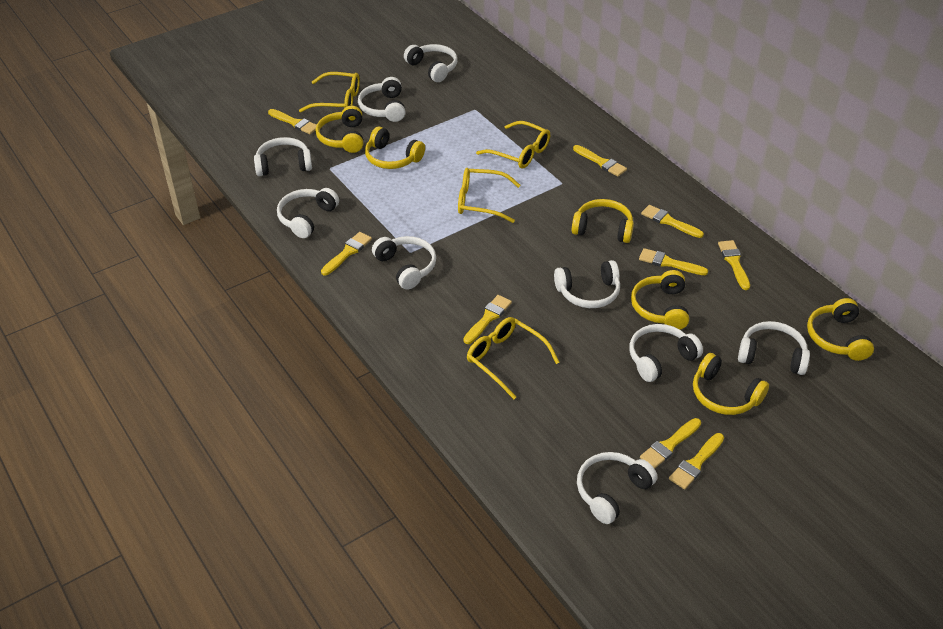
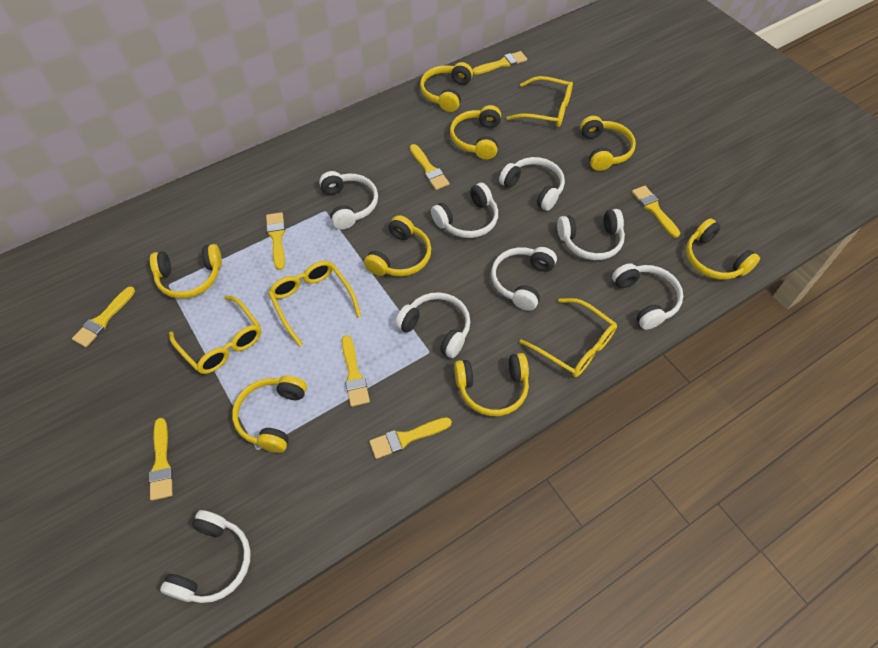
white headphones: [254,137,312,176] [277,188,339,238] [358,77,405,122] [372,236,436,290] [404,44,457,82] [554,260,620,308] [577,452,657,524] [629,324,703,382] [738,321,810,375] = 9 -> [160,510,251,603] [319,171,378,229] [395,292,470,358] [431,183,498,238] [491,247,557,311] [499,157,565,211] [557,209,625,260] [612,263,683,330] = 8
yellow brush: [268,109,316,134] [321,232,372,275] [463,295,512,344] [573,145,627,177] [639,248,708,275] [640,418,701,469] [641,205,704,238] [669,433,724,489] [718,240,750,290] = 9 -> [72,287,135,347] [149,418,173,501] [266,212,285,270] [342,335,370,407] [369,417,452,459] [410,144,449,190] [472,51,527,75] [632,186,680,238] = 8
yellow headphones: [316,106,363,153] [365,127,425,169] [572,199,634,243] [631,270,689,330] [693,353,769,415] [807,298,874,361] = 6 -> [150,244,222,299] [232,375,307,453] [364,215,431,276] [420,62,473,112] [450,105,501,160] [454,353,529,416] [580,116,636,171] [686,218,760,280] = 8

